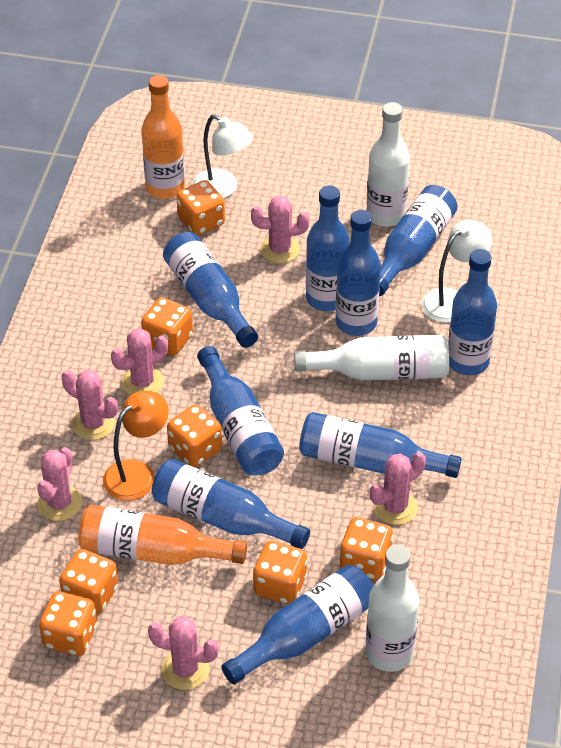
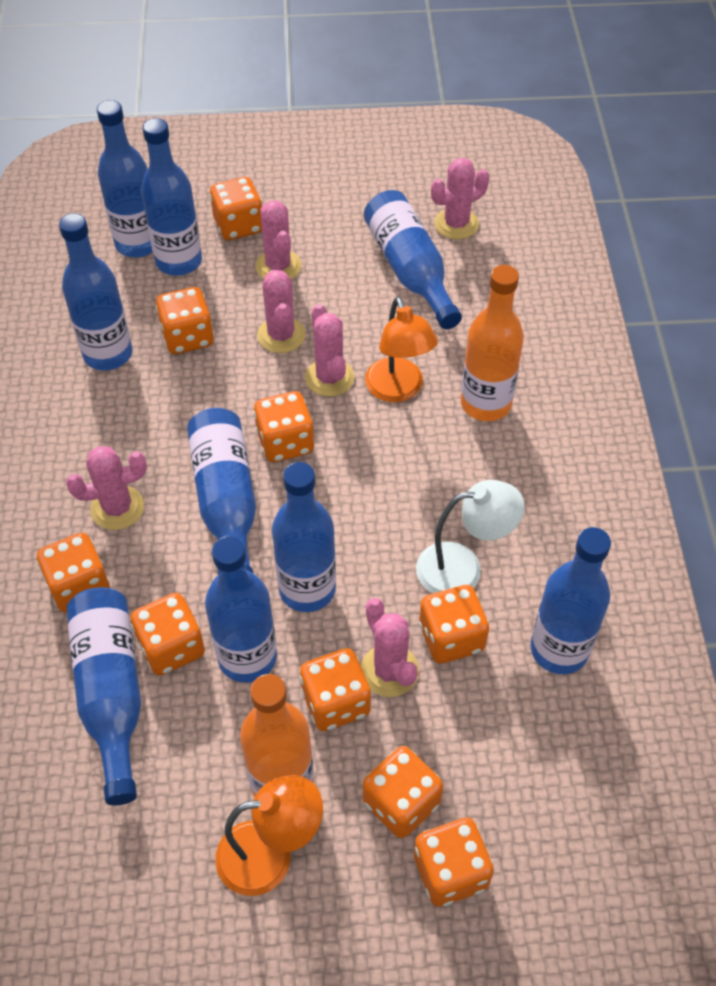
orange dice: [39,591,97,656] [59,549,118,615] [141,297,193,356] [167,404,222,467] [176,180,225,236] [253,540,307,605] [339,517,393,580] = 7 -> [37,532,110,612] [130,593,205,676] [156,287,214,354] [210,177,262,240] [254,391,315,462] [300,648,371,731] [363,746,443,838] [414,817,494,907] [419,585,489,663] = 9
orange lamp: [103,391,169,501] = 1 -> [215,775,323,896] [365,297,438,403] = 2
white bottle: [294,335,449,381] [365,545,419,672] [367,102,410,227] = 3 -> none = 0
white lamp: [193,114,253,198] [422,220,492,323] = 2 -> [416,480,524,593] = 1

